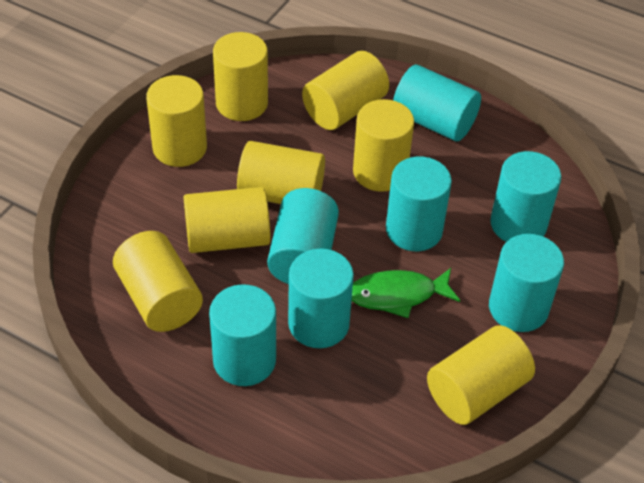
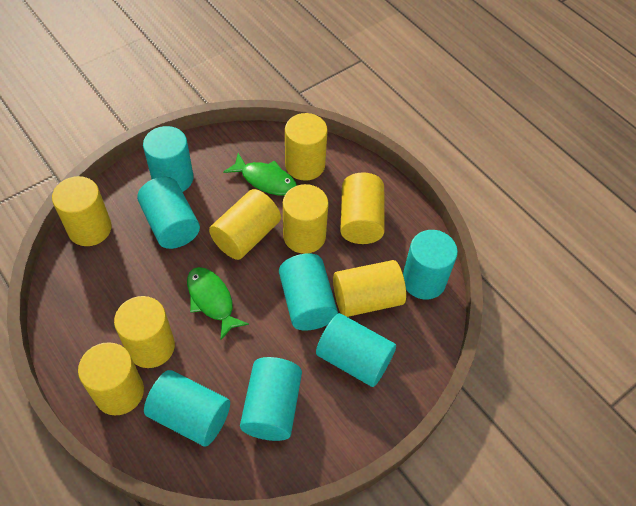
green fish: [352,268,460,318] = 1 -> [187,267,249,340] [223,153,297,196] = 2

